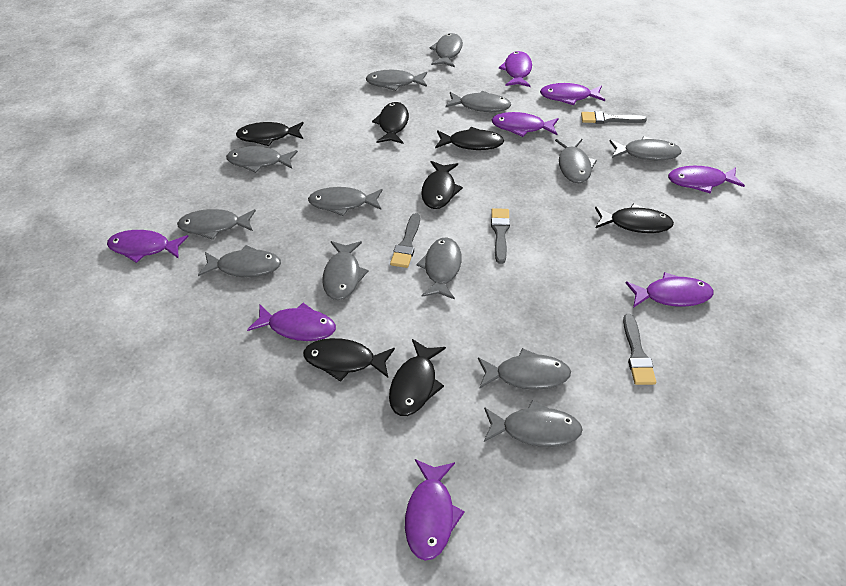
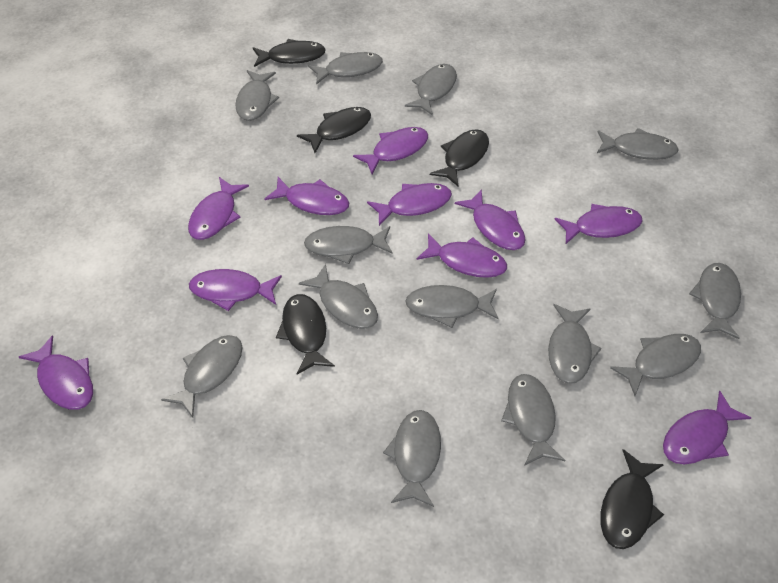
black fish: [236,122,303,146] [303,338,395,382] [372,102,409,144] [389,339,446,416] [421,161,463,209] [435,127,504,150] [595,204,674,233] = 7 -> [253,39,326,67] [276,294,335,375] [297,107,371,153] [430,129,489,186] [600,449,664,549] = 5
grey brush: [390,213,420,268] [491,208,510,264] [581,111,647,124] [623,314,656,385] = 4 -> none = 0
purple fish: [107,230,189,263] [247,303,336,341] [405,459,465,561] [492,112,559,137] [499,51,532,87] [540,83,605,105] [625,272,714,308] [668,166,745,194] = 8 -> [19,335,93,410] [188,177,249,240] [189,269,282,311] [265,177,349,215] [353,127,428,174] [367,183,452,226] [417,234,507,278] [455,189,526,250] [555,204,642,244] [663,391,751,464] = 10

